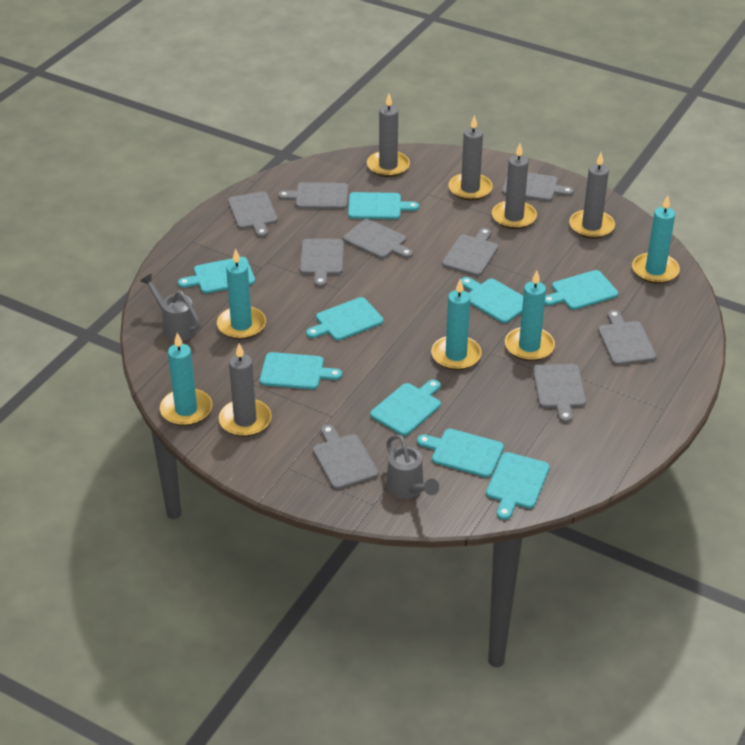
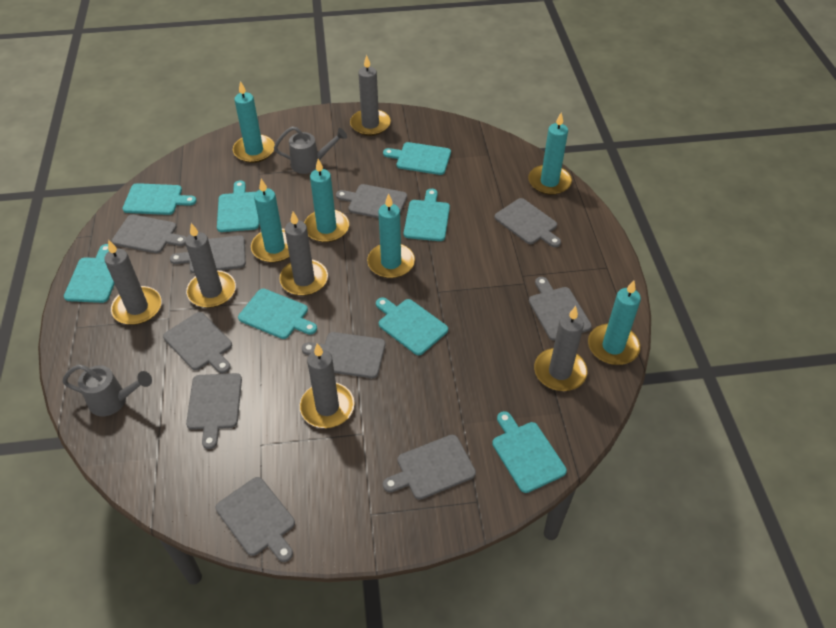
grey candle: [219,344,272,437] [367,94,410,177] [448,115,493,200] [492,144,537,229] [569,153,615,239] = 5 -> [104,240,162,325] [185,223,236,308] [279,212,328,296] [300,343,355,428] [350,55,391,136] [534,306,587,391] = 6
grey cutting board: [228,192,278,237] [278,182,348,209] [300,239,344,287] [313,425,379,490] [343,219,413,259] [442,228,498,276] [502,172,574,201] [533,364,586,423] [598,310,656,365] = 9 -> [112,215,187,253] [163,312,232,374] [170,235,246,273] [186,373,242,449] [215,477,295,562] [302,332,385,378] [336,184,407,218] [383,435,476,500] [494,198,561,247] [529,277,592,341] = 10
turquoise candle: [160,333,212,426] [217,249,266,339] [431,279,482,370] [505,270,555,361] [632,196,680,284] = 5 -> [233,81,275,163] [251,179,290,263] [304,159,349,242] [367,193,415,278] [528,112,572,195] [588,280,641,365] = 6
turquoise cutting board: [178,257,255,294] [260,352,342,390] [306,297,384,341] [348,192,419,219] [370,379,441,436] [417,429,504,478] [461,277,523,323] [486,452,550,520] [545,270,618,310] = 9 -> [64,244,115,303] [122,183,197,215] [217,181,259,232] [238,289,317,339] [376,297,448,355] [383,142,451,175] [404,189,450,241] [492,411,567,493] = 8

